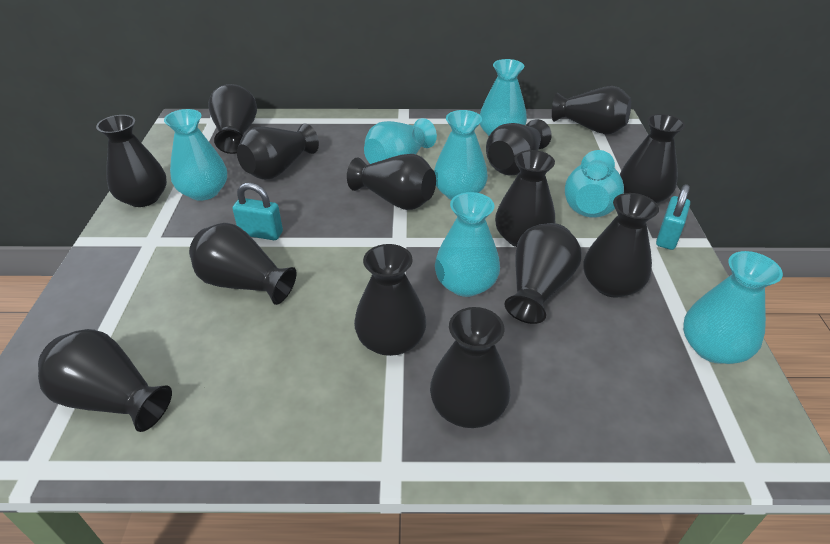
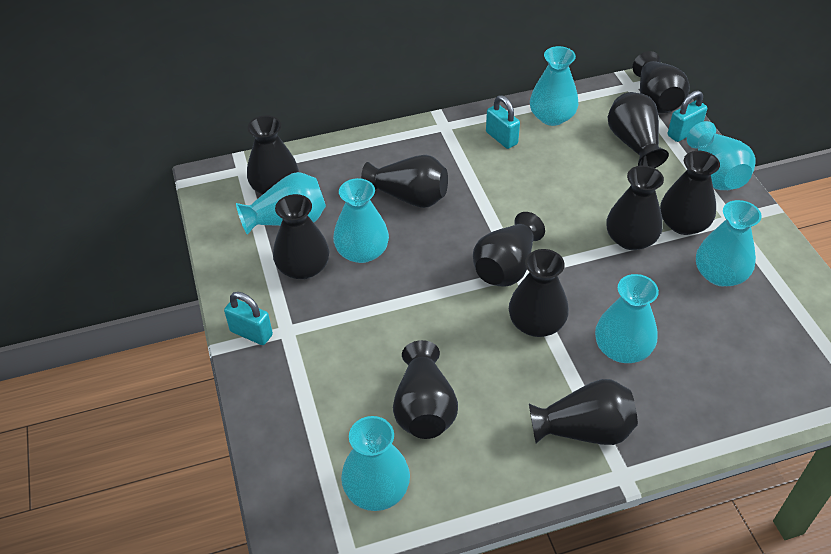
black vase: [38,329,172,432] [96,115,167,207] [189,223,297,305] [208,84,257,154] [237,124,319,180] [347,154,436,210] [354,244,427,356] [430,307,510,428] [486,119,552,176] [495,150,555,247] [504,223,582,324] [552,86,631,134] [584,193,659,298] [620,114,685,203] = 14 -> [247,115,299,195] [273,194,329,279] [361,155,448,208] [393,340,458,439] [473,212,545,286] [509,249,569,337] [529,379,638,445] [606,165,664,250] [608,92,669,168] [633,51,690,113] [660,151,720,235] = 11
turquoise padlock: [232,183,283,240] [656,184,690,250] = 2 -> [224,292,273,345] [486,95,520,149] [668,90,707,142] = 3

